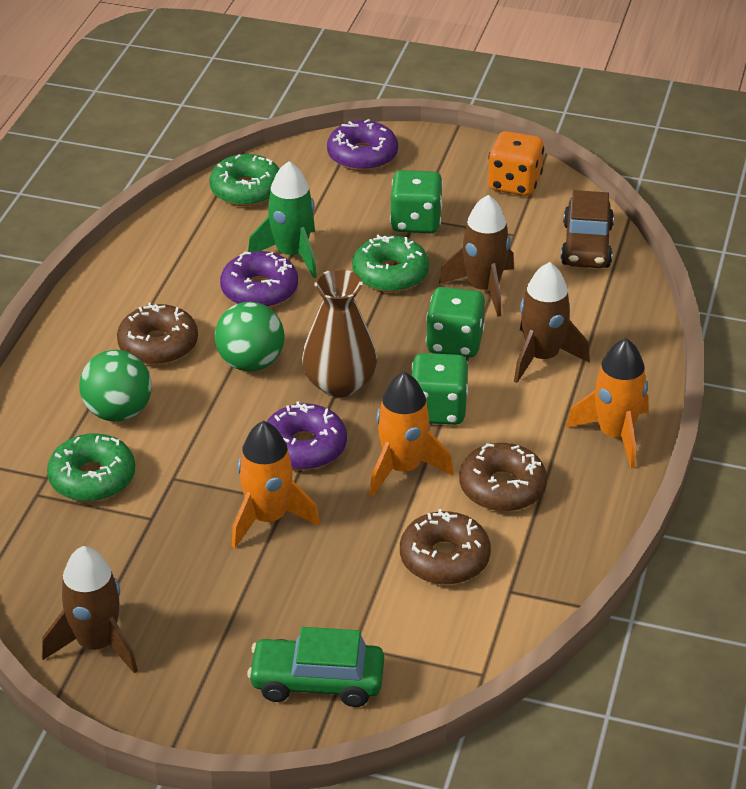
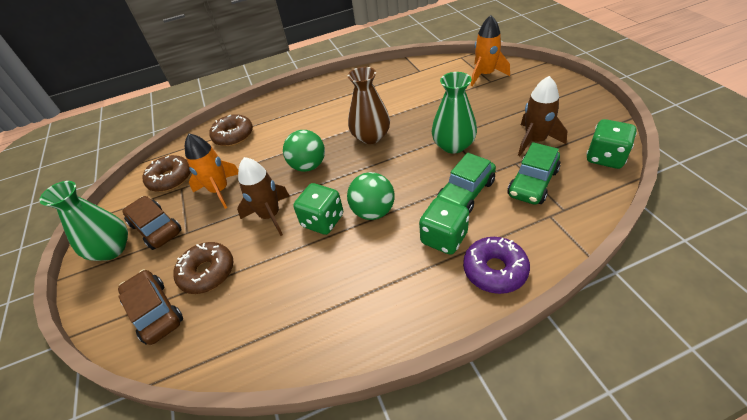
brown car: [561,190,614,268] = 1 -> [118,270,183,345] [122,196,182,250] = 2
brown rocket: [42,546,138,674] [439,195,514,317] [514,262,590,383] = 3 -> [237,157,290,236] [518,76,567,156] = 2
green car: [247,627,384,707] = 1 -> [437,153,496,213] [507,142,560,205] = 2
green donut: [47,433,135,502] [210,154,279,206] [352,235,429,292] = 3 -> none = 0
green rocket: [248,161,317,278] = 1 -> none = 0
green vase: none = 0 -> [39,181,128,261] [432,72,477,154] = 2
orange dice: [488,131,544,196] = 1 -> none = 0
orange rocket: [232,421,320,548] [369,372,454,497] [566,338,649,468] = 3 -> [185,133,238,209] [471,15,510,86] = 2
purple donut: [220,251,298,308] [267,401,347,470] [327,119,398,171] = 3 -> [463,237,530,294] = 1

